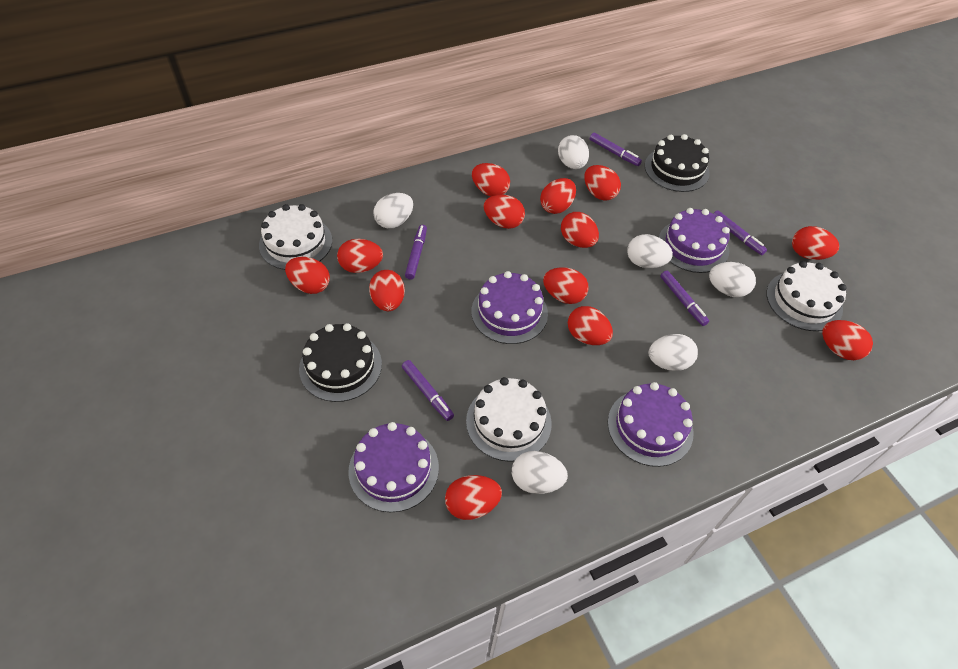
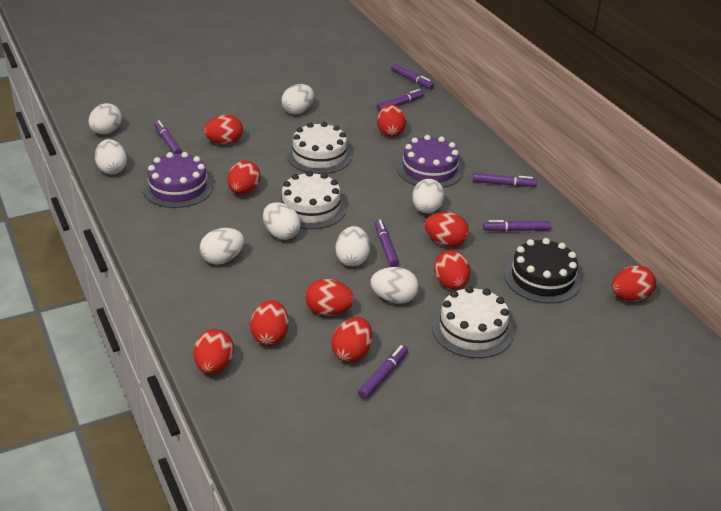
black cake: [299,323,382,402] [645,134,710,192] = 2 -> [504,238,581,304] = 1
purple cake: [349,422,439,512] [471,271,548,344] [608,382,694,467] [659,208,730,273] = 4 -> [143,152,213,208] [397,135,463,188] = 2
purple marker: [402,360,454,421] [405,225,427,280] [590,132,642,166] [660,271,709,326] [713,210,767,255] = 5 -> [155,121,182,154] [358,345,408,399] [375,220,399,267] [376,89,424,112] [391,64,434,89] [473,173,537,187] [483,220,551,232] = 7
red egg: [285,257,330,294] [337,239,383,273] [369,270,405,311] [445,475,502,520] [472,163,510,196] [484,195,525,229] [540,178,576,214] [543,267,589,304] [561,212,599,248] [568,306,613,345] [584,165,621,201] [792,226,839,260] [822,320,873,360] = 13 -> [193,329,234,374] [204,115,243,144] [227,161,261,194] [250,300,289,346] [305,279,354,316] [331,317,372,362] [377,104,406,137] [425,212,469,247] [434,250,471,289] [612,265,656,301] = 10
white egg: [373,193,413,228] [512,451,568,494] [558,135,589,169] [627,234,673,268] [648,334,698,371] [709,262,756,297] = 6 -> [89,103,122,134] [95,139,127,174] [200,228,244,265] [263,202,301,240] [281,84,314,114] [335,226,370,266] [371,267,419,304] [412,179,445,213] = 8

